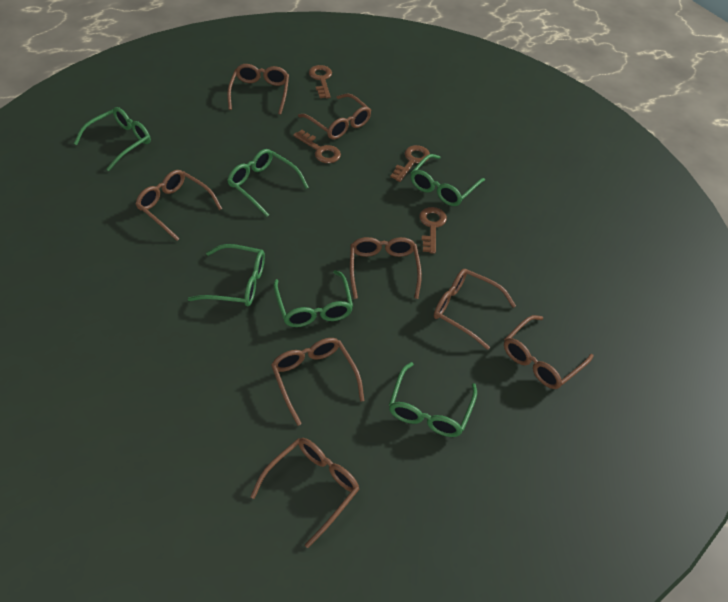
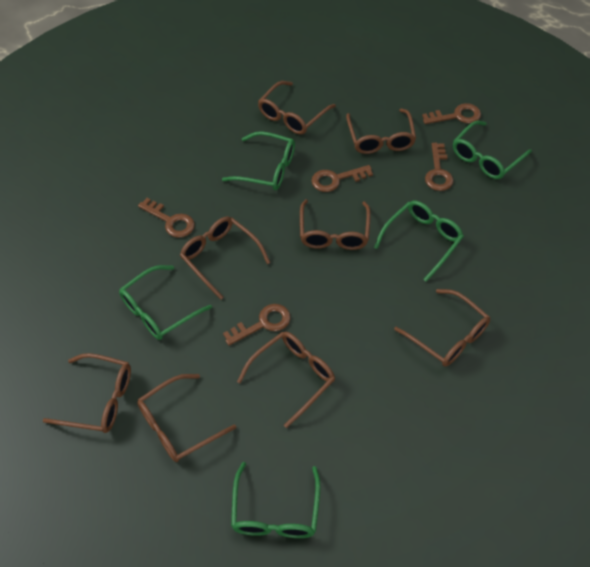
brown key: [293,130,341,163] [309,65,332,98] [390,145,430,182] [419,207,447,254] = 4 -> [138,198,195,238] [223,304,291,346] [311,165,373,192] [422,103,481,124] [425,143,453,191] = 5
green glasses: [74,107,151,171] [188,244,265,307] [227,149,309,217] [273,270,353,327] [389,362,477,437] [411,154,485,206] = 6 -> [119,265,212,340] [222,131,295,190] [231,462,320,538] [374,200,464,282] [453,121,532,179] = 5

